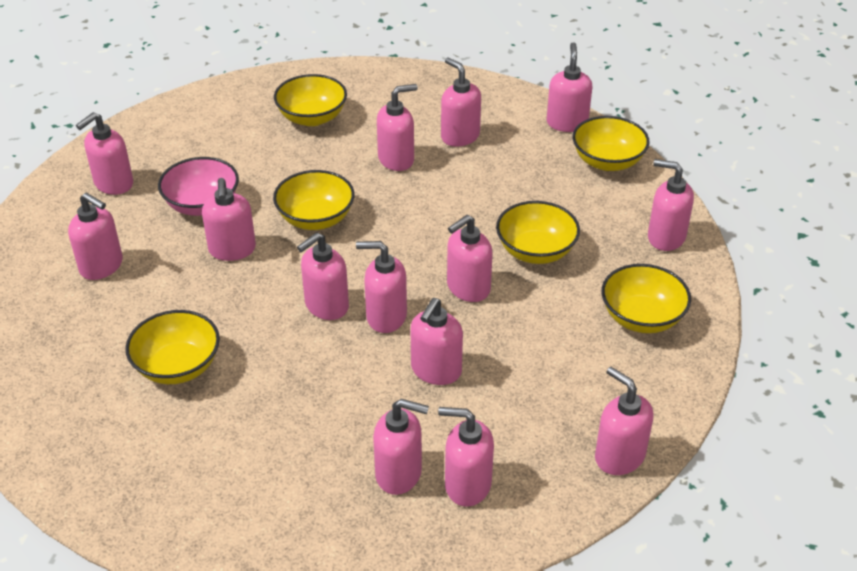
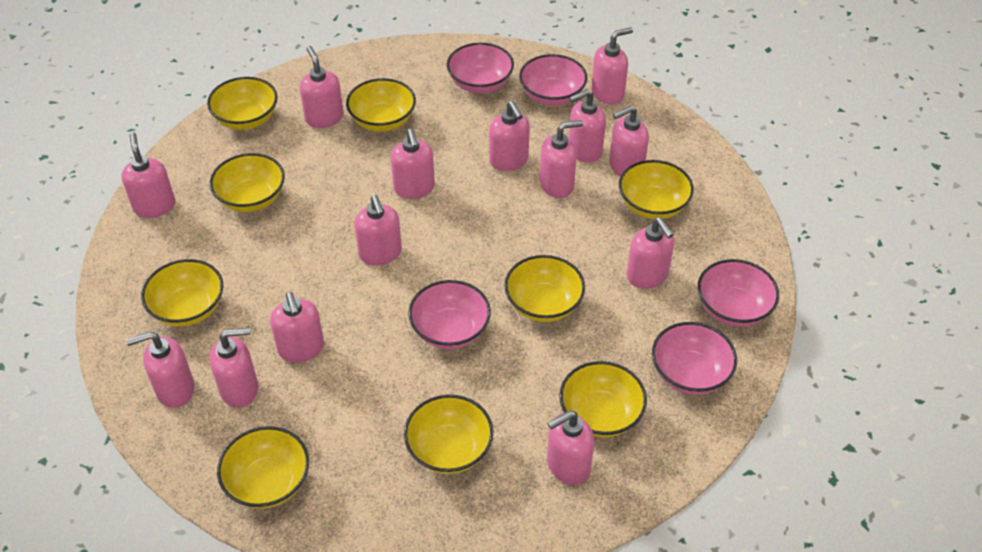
pink bowl: [158,157,239,216] = 1 -> [408,280,491,349] [447,43,514,93] [519,54,587,106] [652,322,737,395] [698,259,779,327] = 5
yellow bowl: [125,310,220,384] [273,170,354,230] [274,74,347,126] [496,201,580,264] [572,116,649,171] [601,264,691,333] = 6 -> [141,259,223,327] [207,77,277,130] [210,153,285,212] [217,426,309,509] [346,78,416,132] [404,395,493,474] [505,255,585,322] [559,361,647,438] [619,160,694,219] = 9

